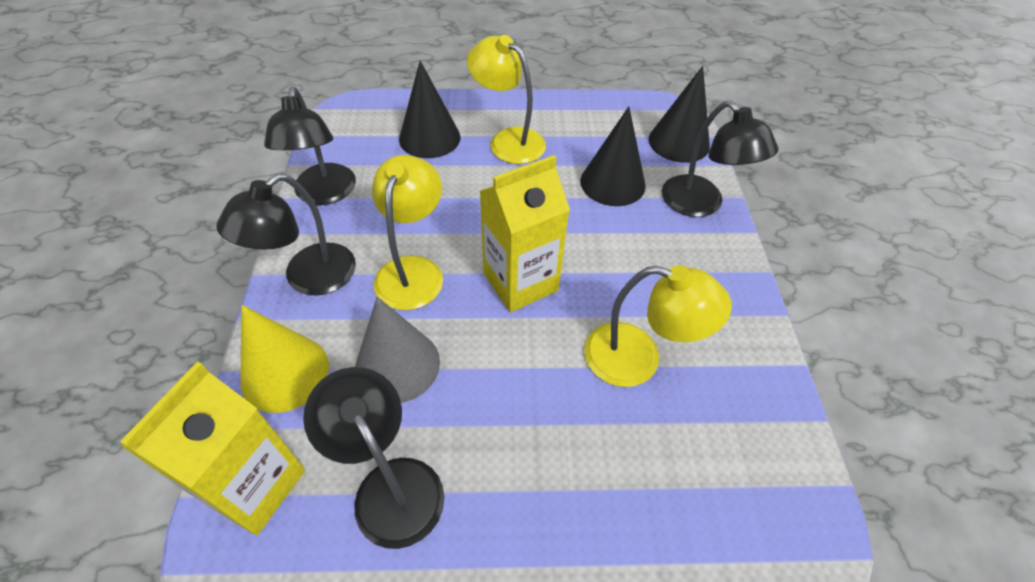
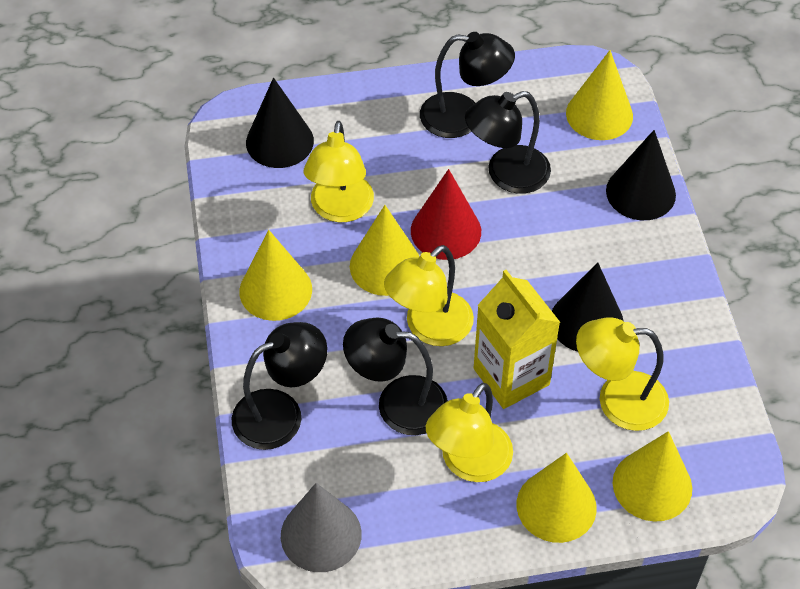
red cone: none = 0 -> [411,169,481,260] = 1
yellow carton: [120,361,305,535] [480,155,570,312] = 2 -> [474,270,560,409] = 1
yellow cone: [240,305,329,413] = 1 -> [240,230,312,321] [350,205,420,296] [517,453,597,543] [566,50,633,140] [613,431,692,522] = 5
yellow lamp: [372,155,443,310] [467,35,546,164] [584,265,732,387] = 3 -> [304,121,374,222] [384,245,474,346] [426,383,513,482] [576,318,669,431] = 4

